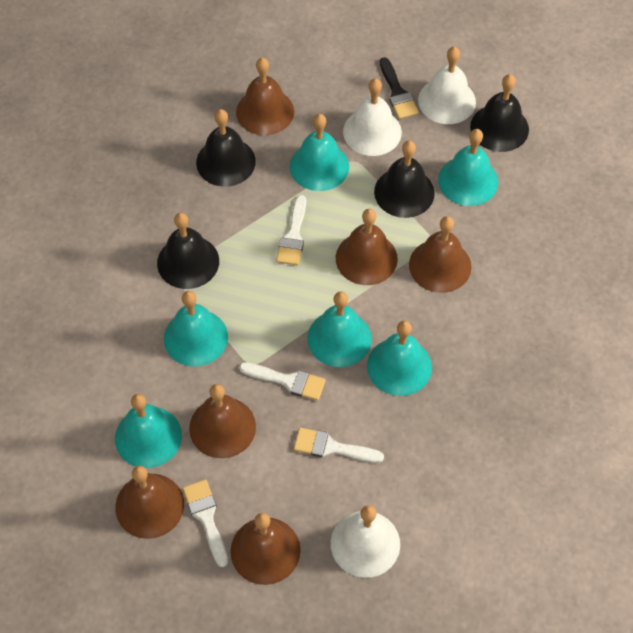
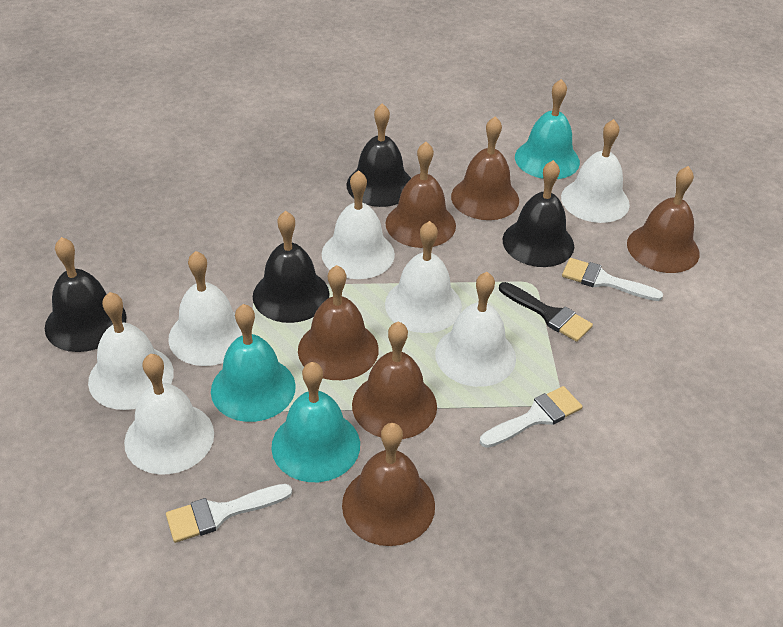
turquoise bell: [115,394,182,468] [164,291,228,366] [290,114,349,191] [307,292,372,367] [367,321,432,396] [438,129,498,206] = 6 -> [211,304,296,422] [271,362,360,482] [515,79,580,179] = 3
white bell: [331,505,400,578] [343,78,402,156] [418,47,476,124] = 3 -> [88,292,174,410] [124,354,214,474] [168,251,242,366] [322,170,395,279] [385,221,462,333] [435,272,516,387] [561,119,630,223] = 7
white brush: [183,479,228,567] [239,362,326,401] [276,195,306,266] [294,427,384,463] = 4 -> [166,484,292,543] [480,386,582,448] [562,258,663,301] = 3

